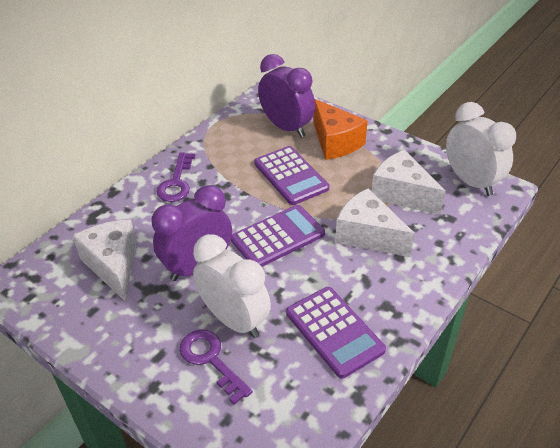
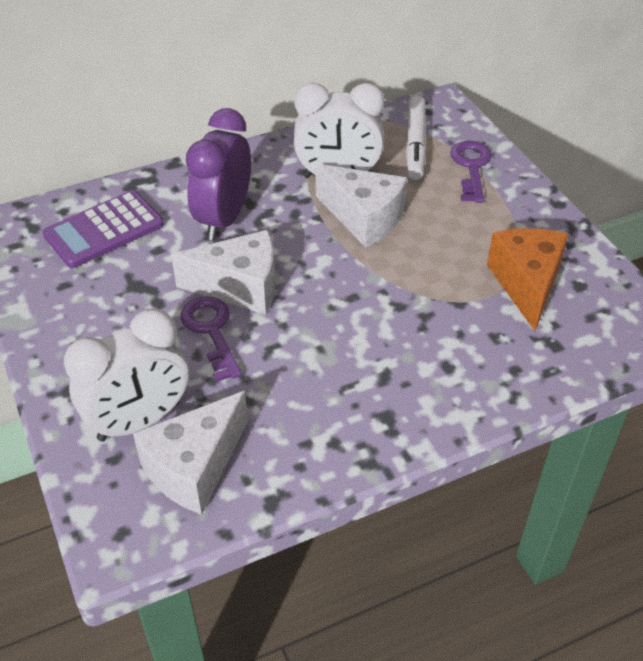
purple calculator: [231,205,325,267] [254,146,329,205] [286,287,386,378] = 3 -> [42,190,164,268] = 1
purple clock: [152,185,232,281] [258,54,315,137] = 2 -> [186,108,251,240] = 1
white marker: none = 0 -> [406,96,426,180] = 1

